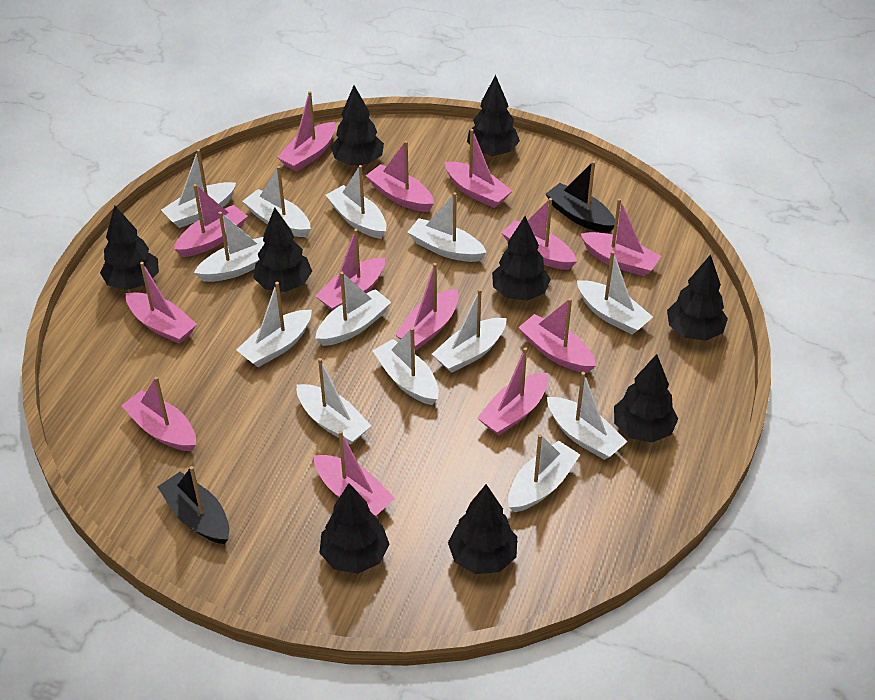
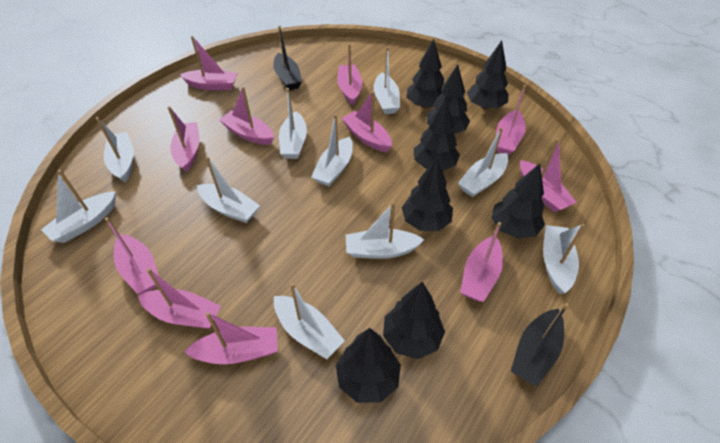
black tree: [100,205,159,290] [253,208,312,292] [320,483,390,574] [331,85,384,166] [448,484,517,574] [467,75,520,156] [492,216,551,301] [614,354,678,443] [667,254,728,341] = 9 -> [336,328,401,403] [383,282,445,359] [402,157,453,231] [406,39,444,108] [414,98,460,171] [427,64,470,134] [467,40,508,110] [491,163,545,239] = 8
pink boat: [121,377,196,451] [126,262,197,344] [174,184,248,257] [277,91,336,172] [314,430,395,516] [315,229,385,310] [366,141,434,212] [395,263,459,350] [445,129,512,208] [477,347,548,435] [501,198,577,270] [518,298,596,373] [581,198,661,276] = 13 -> [105,217,159,294] [138,268,221,329] [167,106,199,172] [180,36,238,90] [184,312,278,364] [219,86,274,145] [337,44,362,105] [342,91,392,152] [460,222,503,302] [496,85,526,155] [520,138,577,212] = 11
white boat: [161,149,236,228] [194,212,265,282] [236,282,312,367] [243,166,311,237] [297,358,371,445] [315,272,391,346] [326,165,386,239] [372,327,439,405] [407,192,487,262] [432,289,507,373] [508,434,580,512] [547,372,627,460] [577,251,653,335] = 13 -> [41,170,116,243] [96,117,134,182] [197,156,260,223] [274,283,345,359] [279,88,307,159] [311,114,353,186] [346,202,424,259] [374,47,400,114] [458,127,508,197] [543,224,585,294] = 10

